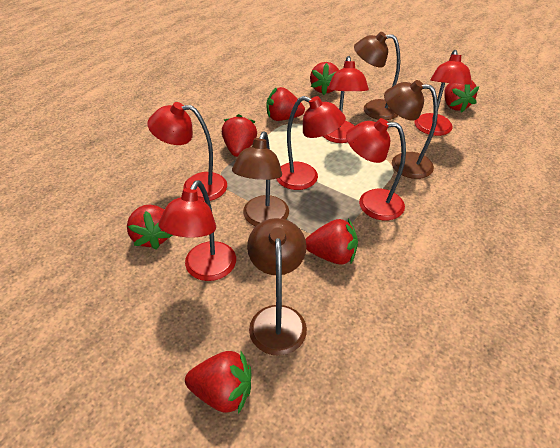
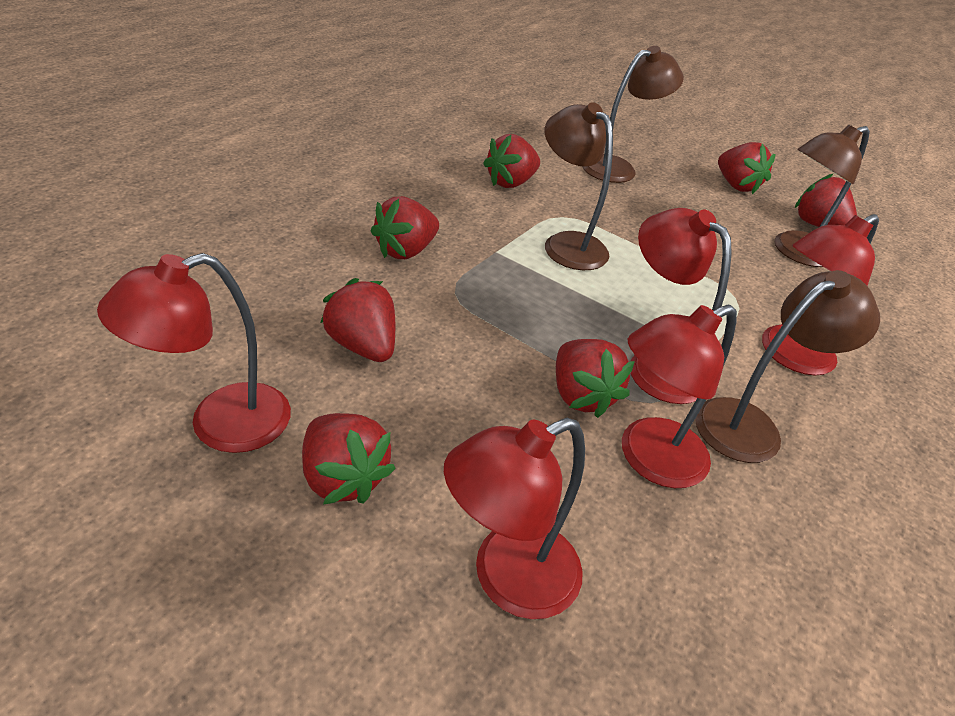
red lamp: [147,102,227,201] [158,180,236,281] [276,96,346,190] [323,56,369,143] [346,118,406,220] [414,50,472,136] = 6 -> [97,253,291,453] [444,418,585,619] [622,304,737,488] [631,208,732,404] [762,214,879,375] = 5

